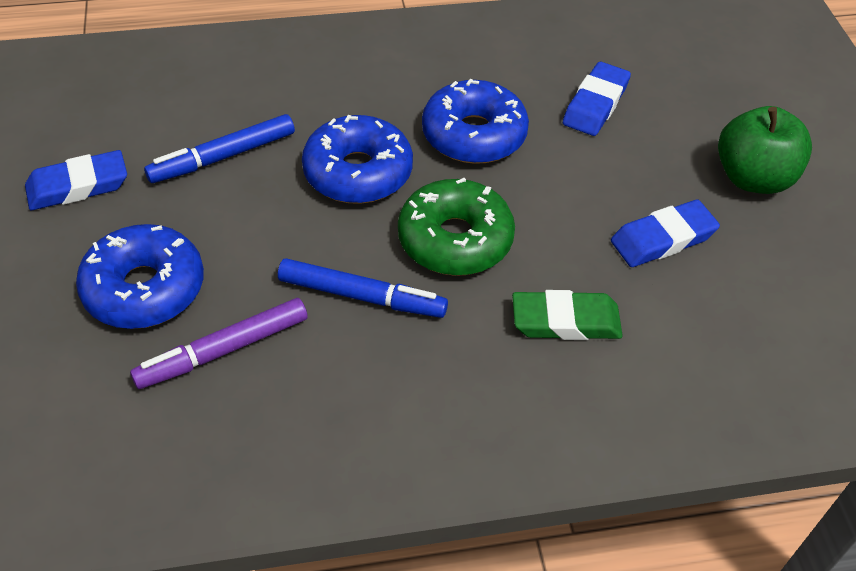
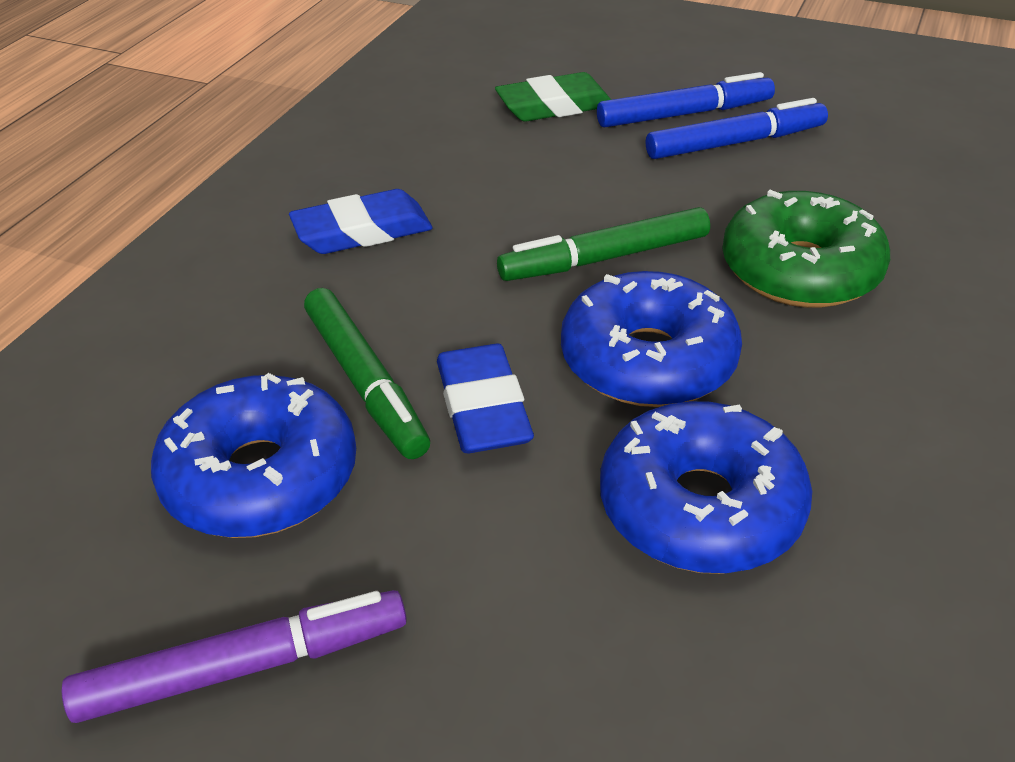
blue eraser: [25,150,127,210] [563,62,631,136] [611,200,720,267] = 3 -> [289,189,433,254] [437,344,534,453] = 2
green apple: [718,106,812,194] = 1 -> none = 0
green marker: none = 0 -> [304,288,430,459] [497,207,710,281] = 2

